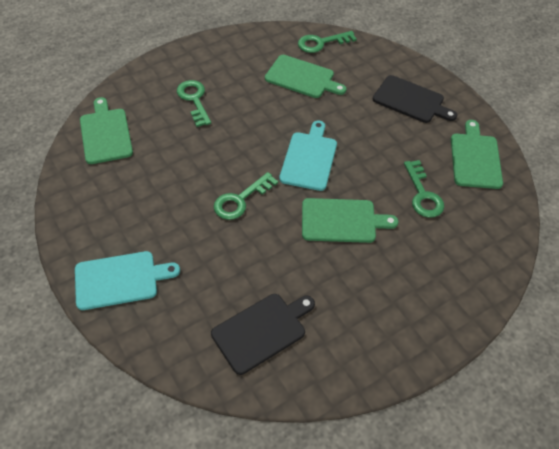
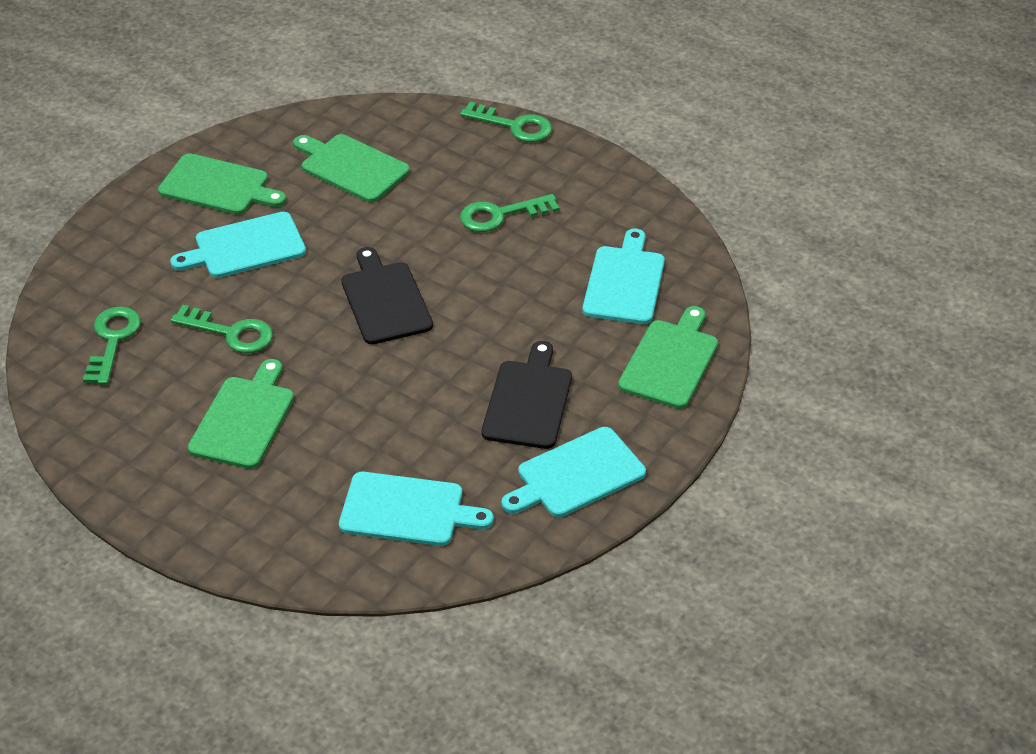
turquoise cutting board: [75,251,180,310] [279,121,337,191] = 2 -> [170,212,306,278] [339,472,494,546] [502,427,646,517] [583,229,665,324] = 4

